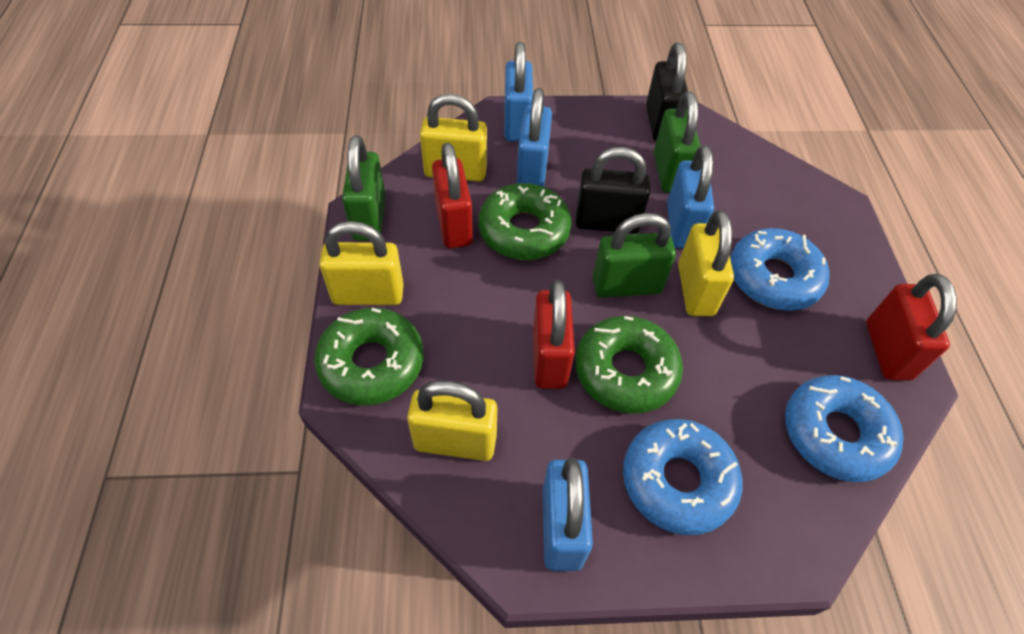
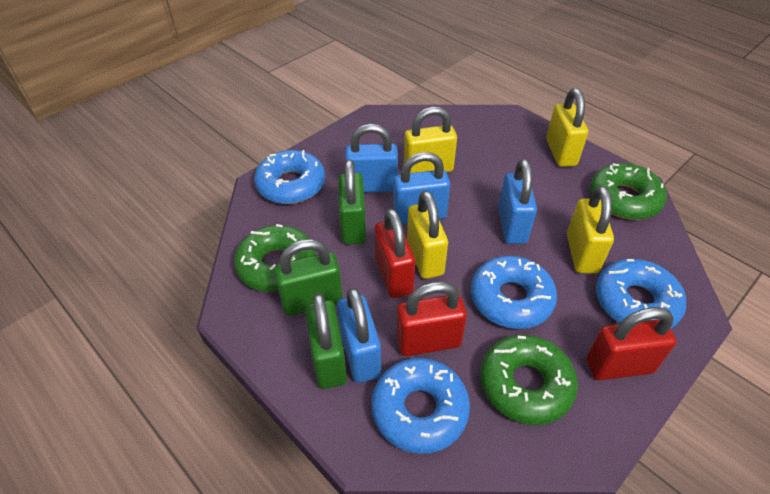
black padlock: [575,147,650,234] [646,43,688,141] = 2 -> none = 0
blue donut: [623,419,742,535] [730,228,830,311] [785,375,904,482] = 3 -> [254,150,325,204] [372,358,470,454] [471,256,557,329] [596,259,686,329] = 4

